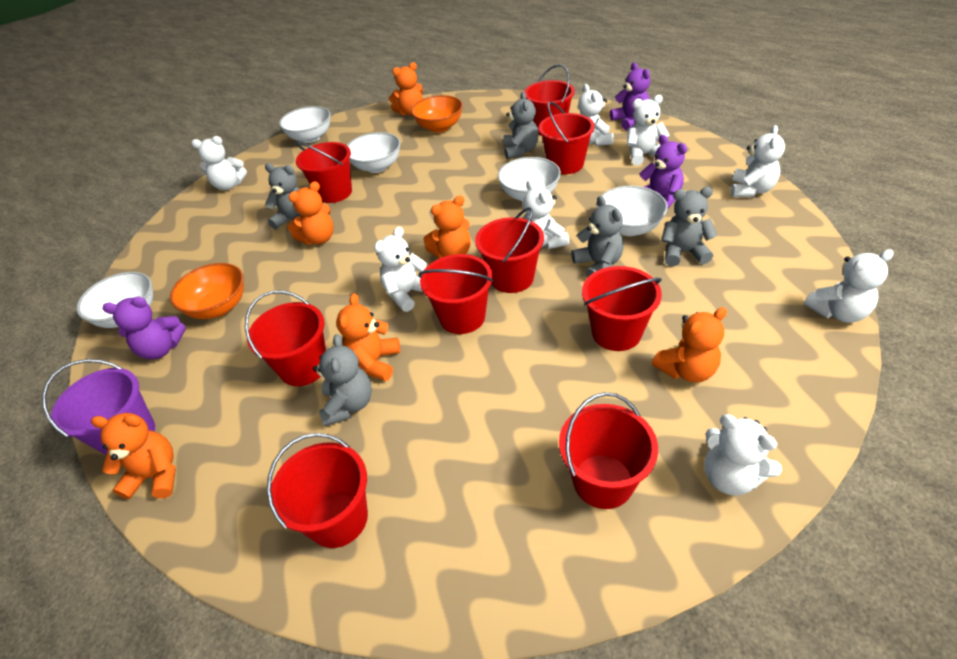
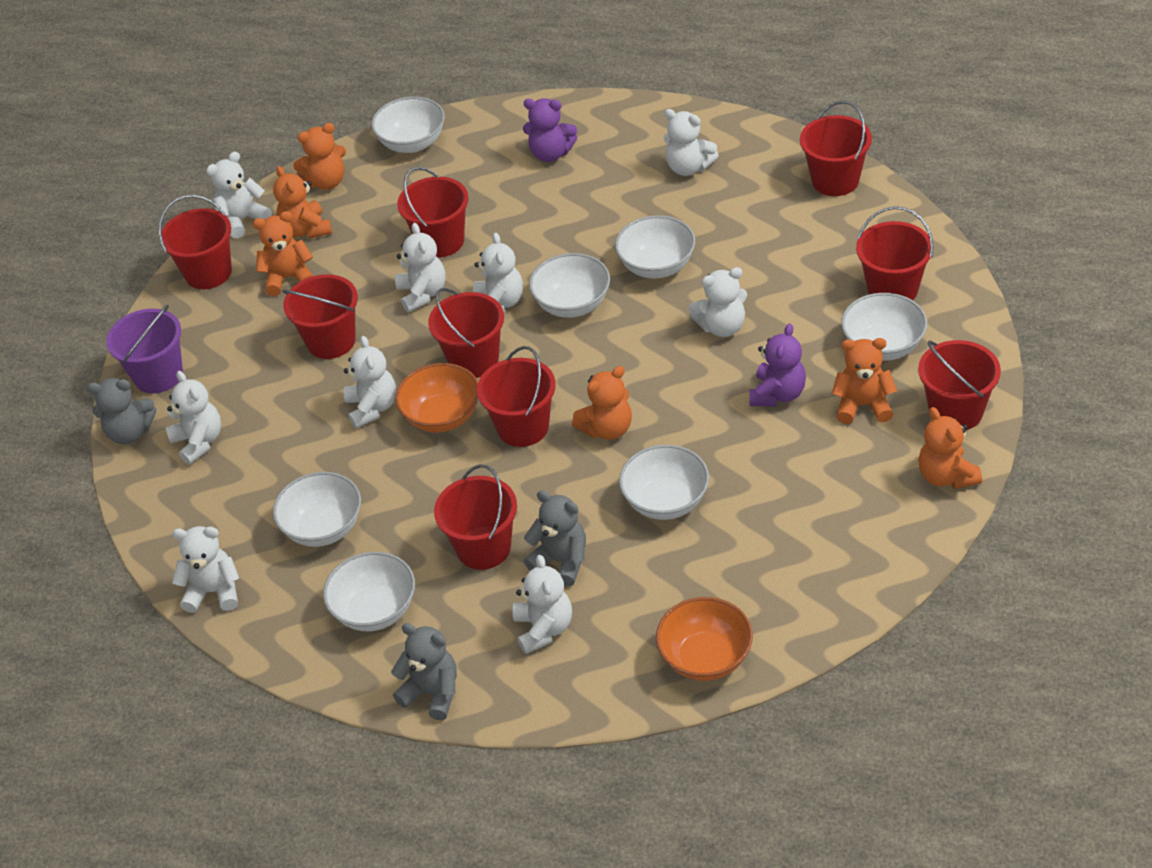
grey teddy bear: [265,163,302,230] [313,334,372,427] [503,92,539,159] [571,196,624,277] [661,187,718,266] = 5 -> [87,378,156,444] [391,623,457,720] [524,491,586,586] = 3
purple teddy bear: [102,297,186,359] [610,62,650,130] [639,135,687,208] = 3 -> [523,98,577,162] [749,324,806,406] = 2
white bowl: [76,272,153,328] [279,106,331,143] [347,132,401,173] [498,157,561,201] [597,186,668,236] = 5 -> [273,472,361,547] [323,552,415,631] [371,97,445,153] [529,253,610,318] [615,215,695,279] [619,445,709,520] [841,293,927,361] = 7
white teddy bear: [191,136,247,190] [374,226,427,312] [523,180,569,249] [578,84,614,146] [627,95,670,165] [704,414,782,495] [731,125,785,197] [804,249,894,323] = 8 -> [166,371,221,465] [172,526,239,613] [206,152,272,238] [344,336,396,428] [395,223,446,312] [473,233,523,313] [513,555,572,654] [664,109,719,176] [689,267,747,337] = 9

